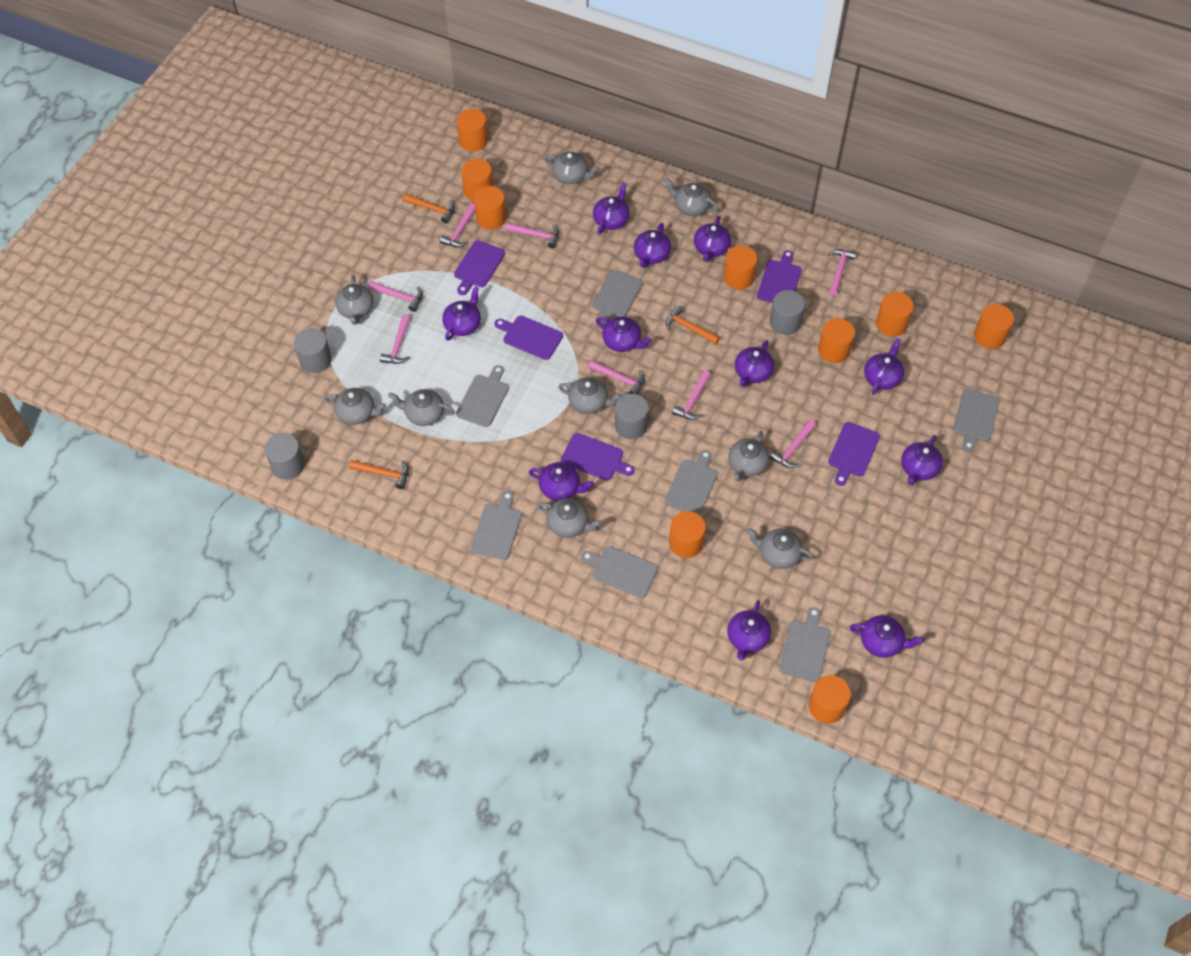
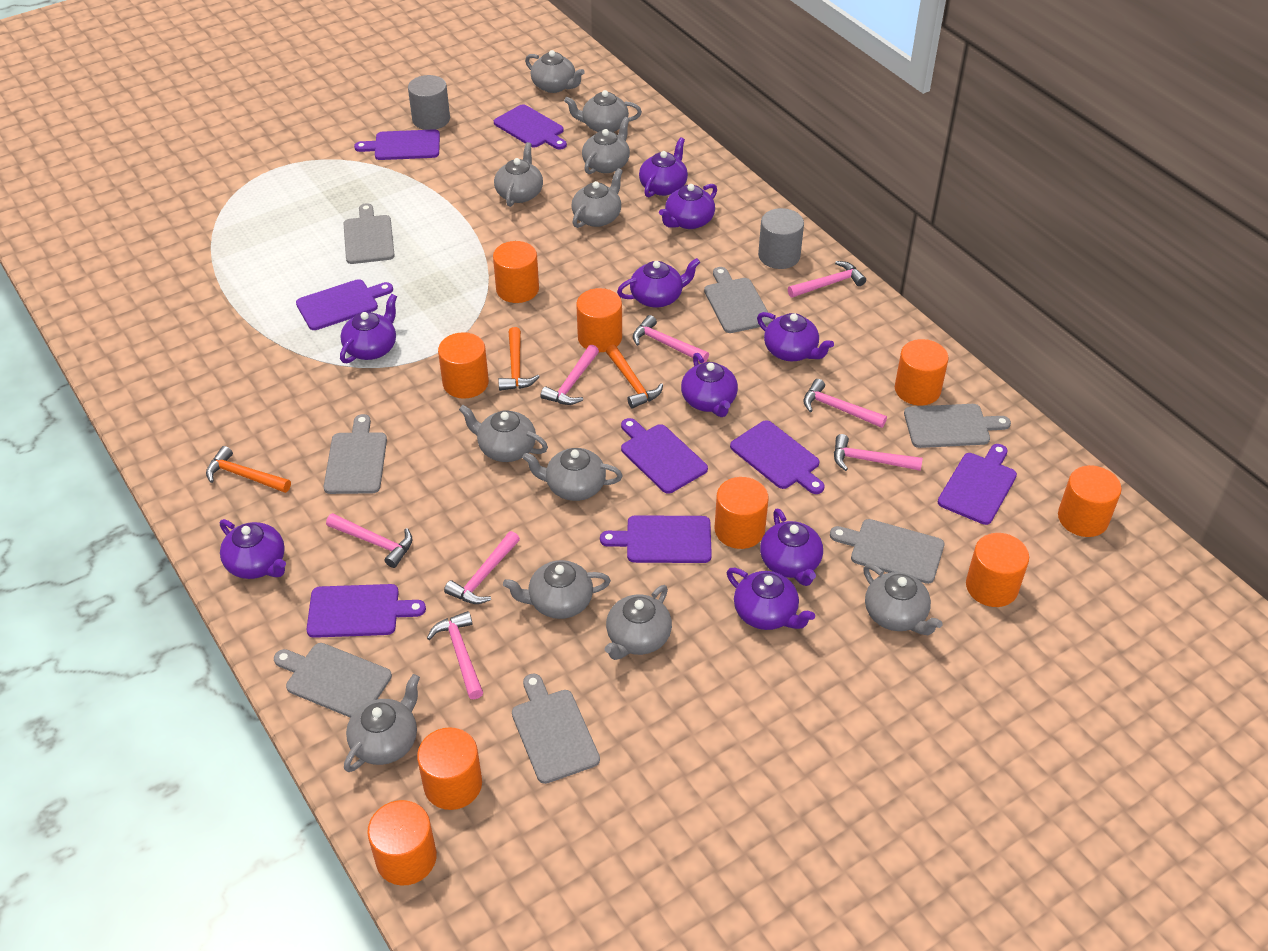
grey cylinder: [265,433,305,479] [294,328,332,373] [615,394,649,439] [770,290,805,335] = 4 -> [408,75,450,130] [758,208,804,269] = 2
grey teapot: [324,388,386,425] [335,275,374,325] [388,389,454,426] [538,498,602,538] [544,152,599,184] [558,377,622,414] [664,178,719,216] [728,431,769,482] [747,528,814,569] = 9 -> [344,674,420,772] [459,405,548,462] [494,142,543,207] [503,560,611,619] [522,448,623,501] [525,50,585,93] [564,90,642,132] [571,168,623,228] [582,117,630,174] [605,585,672,660] [863,564,943,635] = 11
purple cutting board: [454,240,505,295] [495,316,563,360] [561,433,635,480] [757,250,802,303] [828,422,880,486] = 5 -> [296,279,393,330] [306,584,426,638] [354,129,440,160] [494,104,567,150] [600,515,712,563] [621,418,708,494] [730,420,825,494] [938,444,1017,525] = 8
purple teapot: [442,286,481,341] [529,462,594,501] [593,182,630,234] [596,316,652,352] [634,223,671,268] [694,216,731,262] [727,600,771,660] [735,340,774,387] [850,615,924,658] [864,338,904,395] [901,435,943,485] = 11 -> [220,519,286,579] [340,294,397,363] [617,258,700,308] [639,137,688,197] [659,184,717,229] [681,353,738,417] [727,568,815,630] [757,312,834,361] [760,509,823,586] = 9

